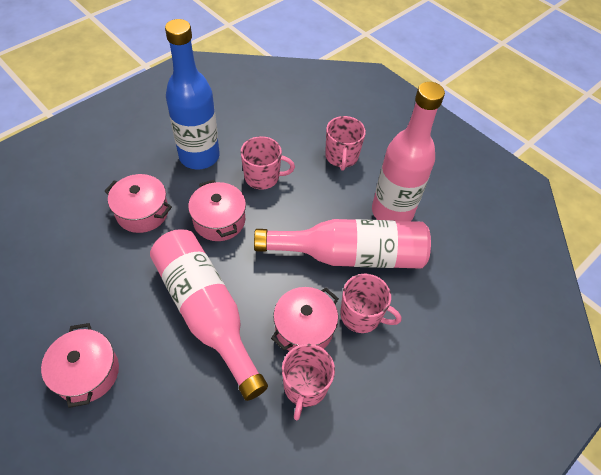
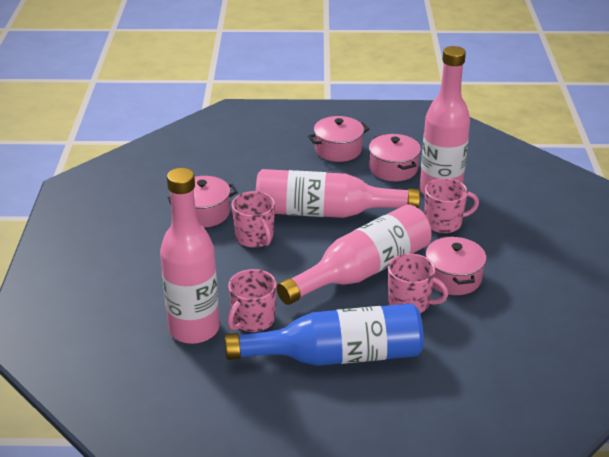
pink bottle: [150,229,268,401] [254,219,431,269] [372,82,445,221] = 3 -> [160,168,219,344] [256,169,420,218] [277,204,432,305] [420,46,470,195] = 4

